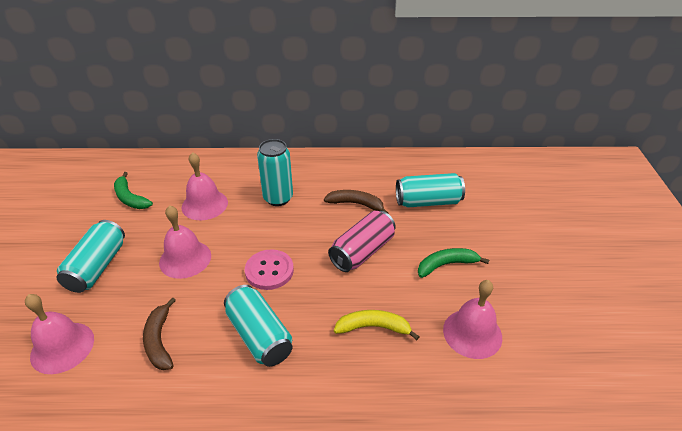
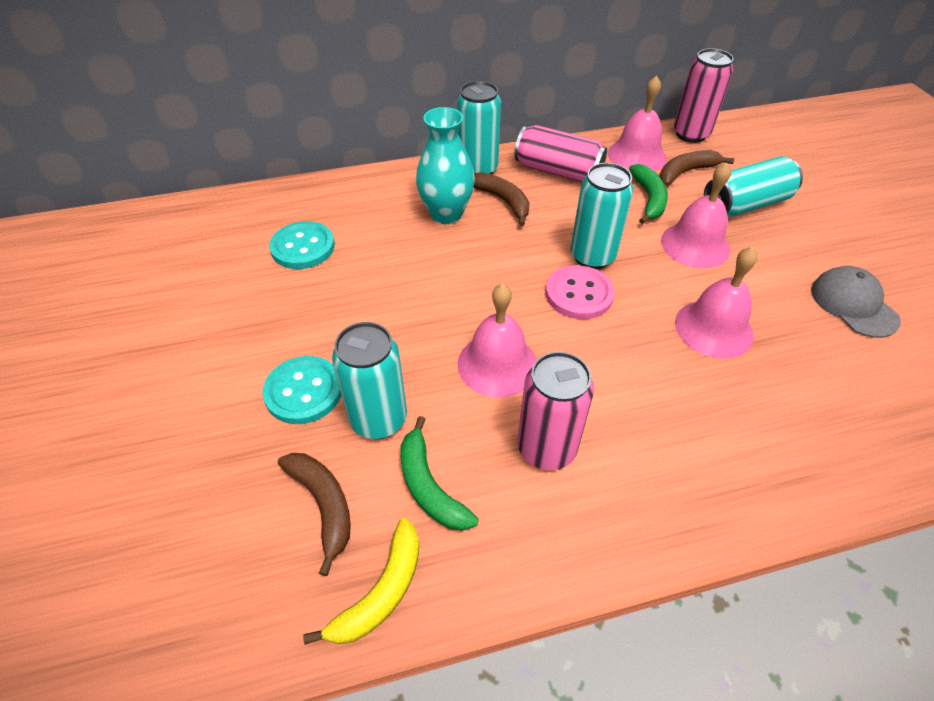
brown banana: [143,297,176,370] [324,190,388,213] = 2 -> [278,453,351,576] [474,172,530,226] [659,150,734,186] = 3
grey cap: none = 0 -> [811,266,901,338] = 1
pink can: [328,211,396,272] = 1 -> [514,125,607,182] [517,351,594,470] [674,48,734,143] = 3
turquoise button: none = 0 -> [263,356,341,424] [269,221,335,269] = 2
turquoise vase: none = 0 -> [416,107,475,224] = 1

